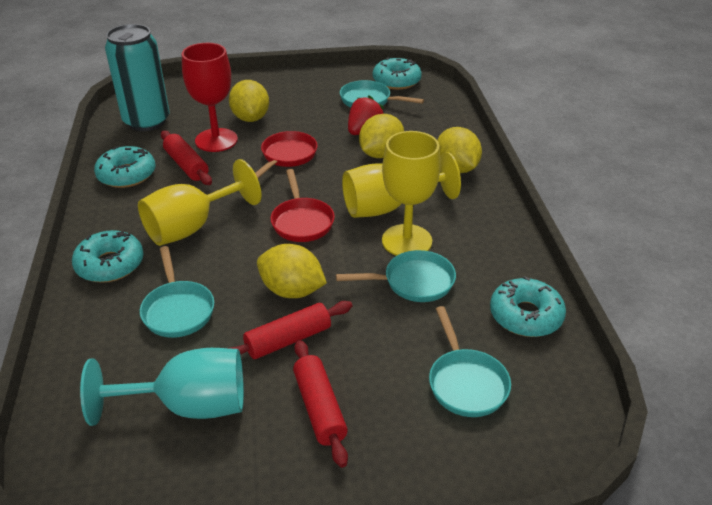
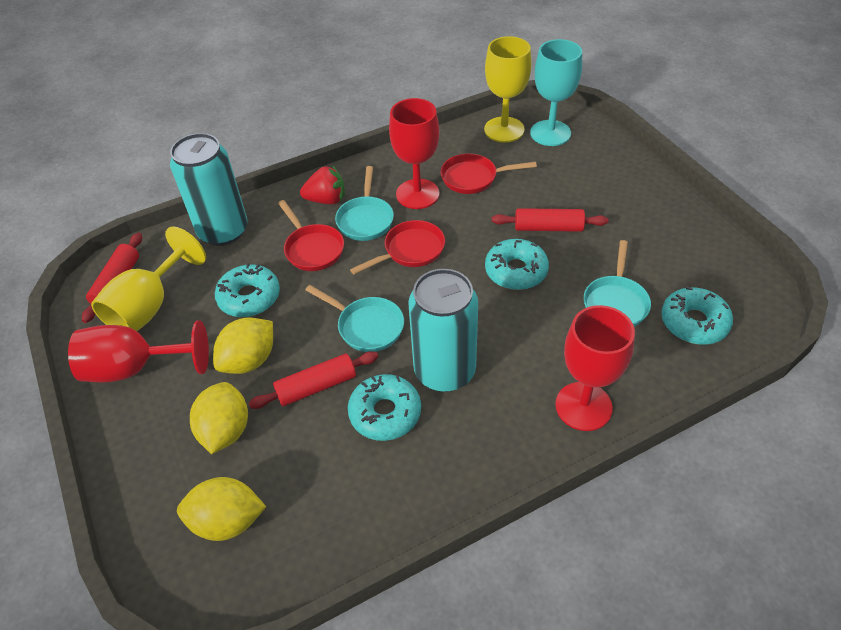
red goblet: [182,43,238,152] = 1 -> [68,321,209,383] [389,98,440,209] [555,305,635,431] = 3
red pan: [255,131,318,178] [271,169,335,242] = 2 -> [278,200,344,271] [350,220,445,275] [441,154,537,194] = 3
turquoise can: [105,24,169,131] = 1 -> [170,133,248,246] [408,269,478,392] = 2
turquoise pan: [140,246,214,338] [336,250,456,302] [340,80,424,107] [429,306,511,417] = 4 -> [305,285,404,352] [335,166,394,241] [584,240,651,327] = 3
yellow goblet: [138,159,261,246] [342,152,461,218] [382,131,441,256] = 3 -> [91,226,206,331] [484,36,532,142] = 2
yellow lemon: [229,80,269,122] [257,244,327,298] [359,114,404,158] [437,127,482,173] = 4 -> [177,477,266,541] [190,382,248,454] [213,317,273,374] = 3

